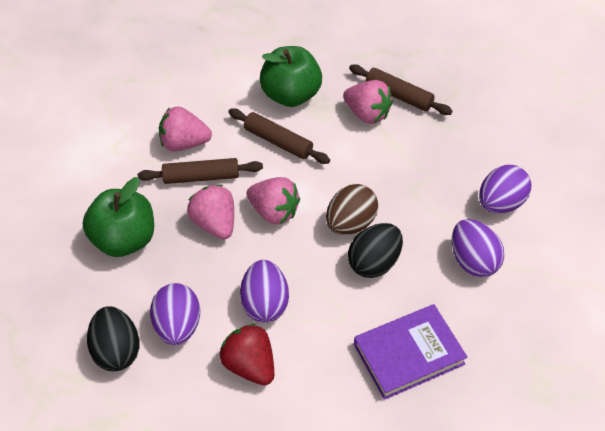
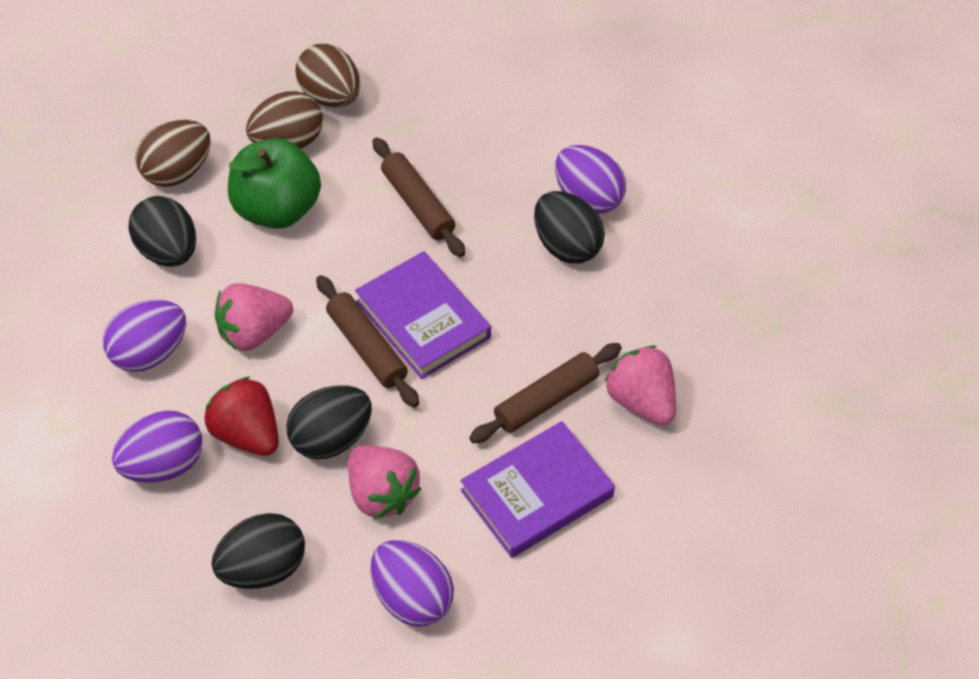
black egg: [87,306,140,371] [348,223,403,278] = 2 -> [128,196,196,267] [211,513,305,589] [286,385,372,459] [534,191,605,264] = 4
brown egg: [326,184,378,235] = 1 -> [135,120,211,187] [246,91,323,149] [295,44,360,107] = 3
green apple: [83,177,154,257] [260,46,322,107] = 2 -> [228,138,321,229] = 1
pink strawberry: [159,106,212,151] [187,185,234,240] [247,177,300,224] [343,80,393,124] = 4 -> [215,283,293,351] [348,445,421,519] [605,346,676,425] = 3
purple book: [354,304,468,400] = 1 -> [355,251,491,379] [461,421,615,558] = 2

